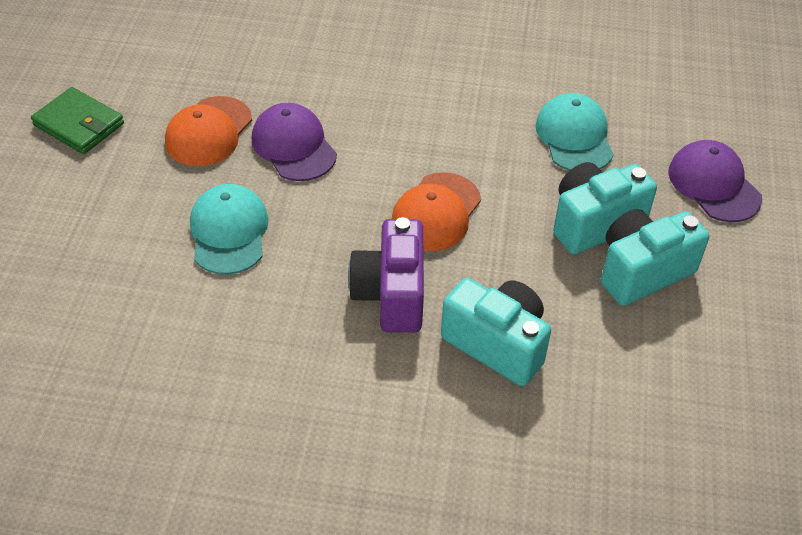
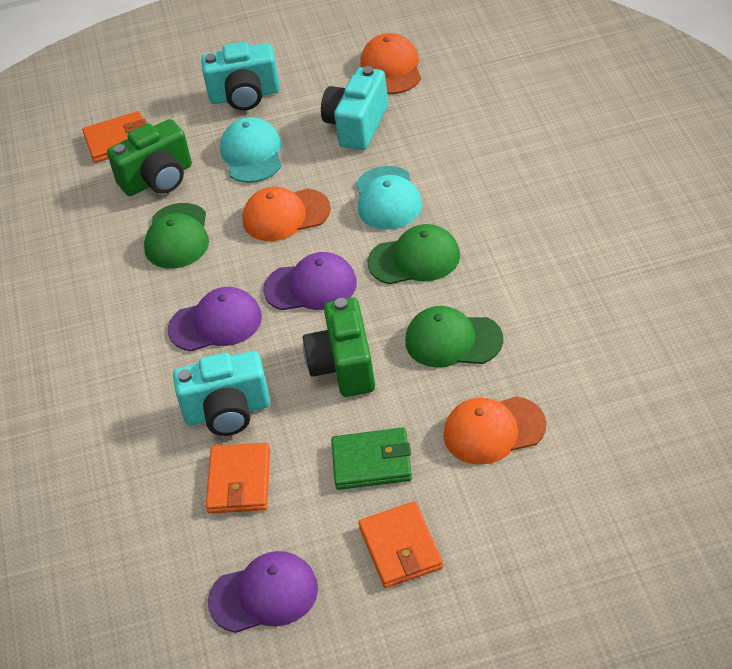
green camera: none = 0 -> [107,119,192,196] [303,297,375,397] = 2
green cap: none = 0 -> [144,203,209,269] [367,224,460,284] [405,306,503,367] = 3
orange cap: [165,96,252,166] [392,172,481,251] = 2 -> [242,187,331,241] [360,33,421,94] [443,396,546,465] = 3
orange wallet: none = 0 -> [82,111,147,163] [206,443,270,514] [358,501,443,588] = 3
purple camera: [348,217,424,333] = 1 -> none = 0
purple cap: [252,103,337,181] [668,140,762,222] = 2 -> [168,287,262,351] [208,551,318,633] [263,252,357,310] = 3

